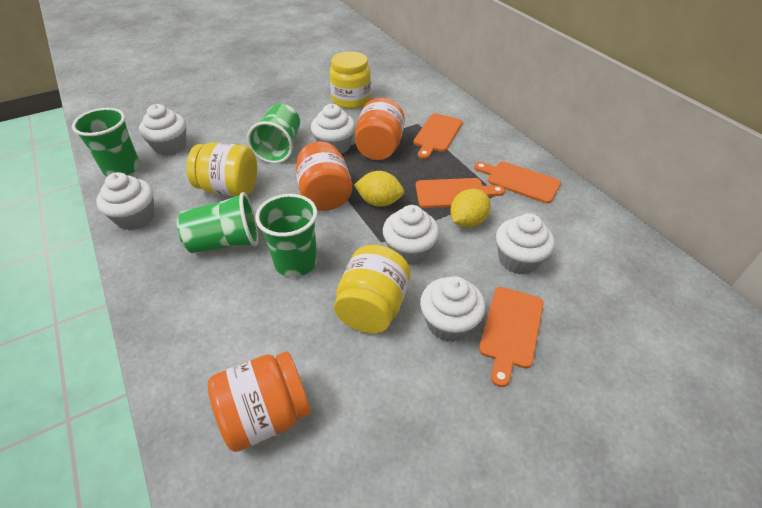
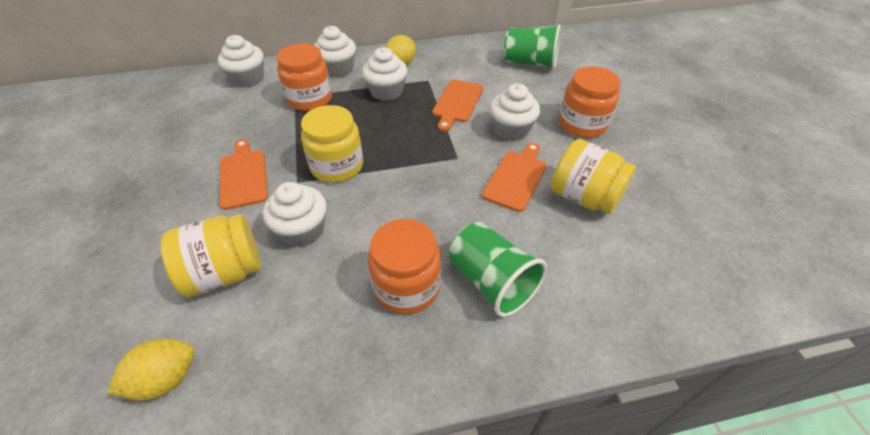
green cup: [72,108,140,176] [177,192,259,253] [247,104,300,164] [255,194,318,277] = 4 -> [449,222,547,317] [504,25,561,70] = 2
orange cutting board: [413,113,463,159] [416,178,505,208] [474,161,561,203] [479,287,544,387] = 4 -> [220,139,268,210] [432,80,483,131] [482,143,547,212] = 3
white cupcake: [96,172,154,230] [139,104,186,156] [311,104,355,154] [383,205,439,265] [420,276,486,342] [496,213,555,275] = 6 -> [218,35,264,87] [263,182,327,247] [314,26,356,77] [362,47,407,101] [490,84,540,141] = 5

